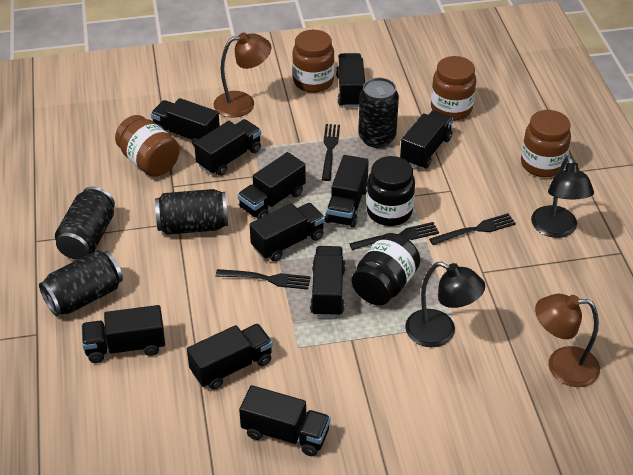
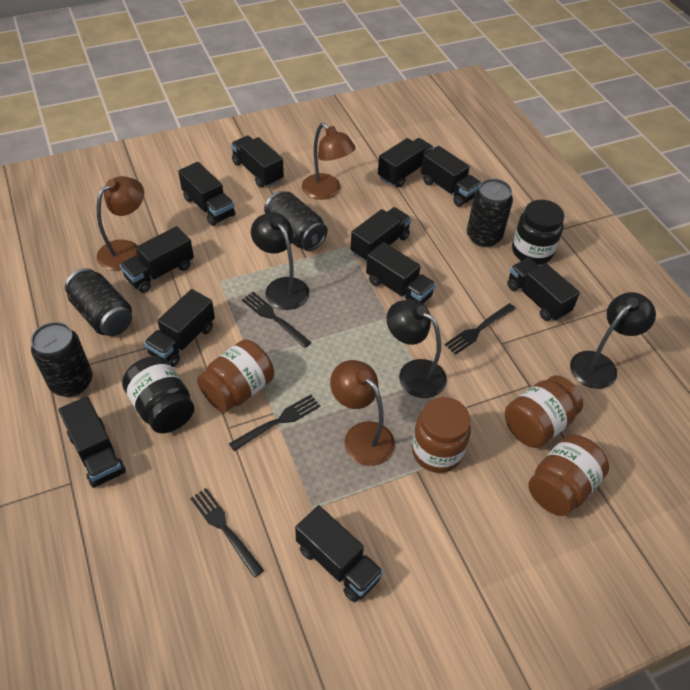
black lamp: [405,262,485,347] [531,155,594,238] = 2 -> [251,212,309,310] [387,300,447,398] [570,292,656,389] = 3
brown lamp: [214,32,271,117] [535,294,600,387] = 2 -> [97,176,144,271] [302,123,356,200] [330,360,395,466] = 3

